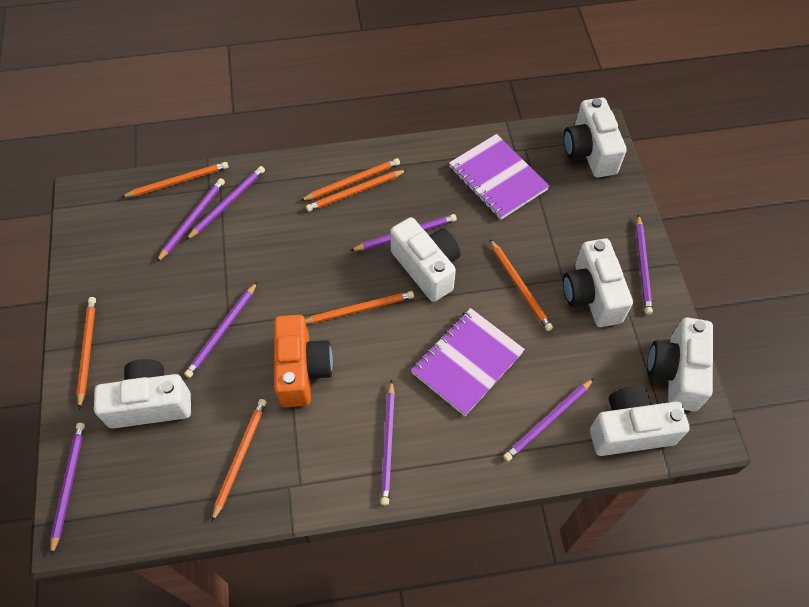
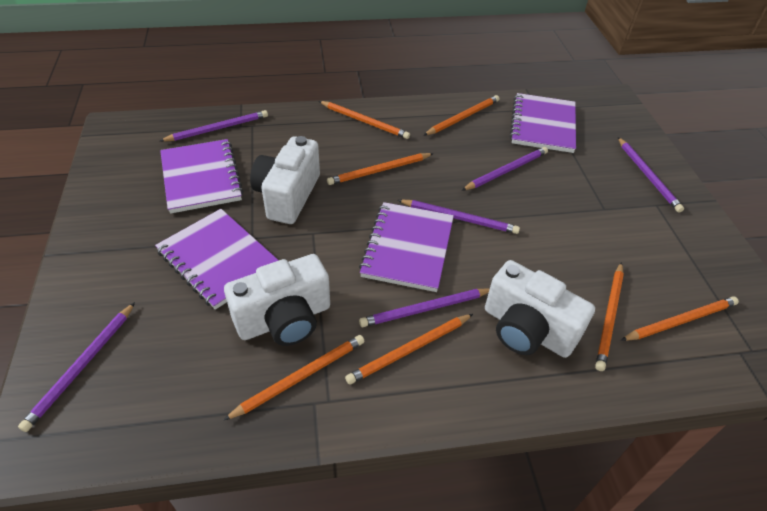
orange camera: [274,315,333,407] = 1 -> none = 0
purple notebook: [411,308,525,416] [449,134,549,220] = 2 -> [155,209,279,310] [160,139,243,214] [359,202,454,292] [510,93,576,153] = 4
purple pencil: [50,423,85,556] [157,178,225,262] [184,282,257,378] [186,166,265,240] [350,214,457,251] [380,380,395,505] [503,378,594,461] [636,214,653,315] = 8 -> [18,302,135,432] [160,110,268,141] [359,288,490,327] [398,200,520,234] [461,147,548,191] [618,137,684,213] = 6
white camera: [94,359,191,429] [390,217,460,302] [563,98,627,177] [563,238,633,327] [590,386,690,456] [647,318,713,411] = 6 -> [224,254,330,346] [250,136,320,224] [485,260,595,358] = 3

